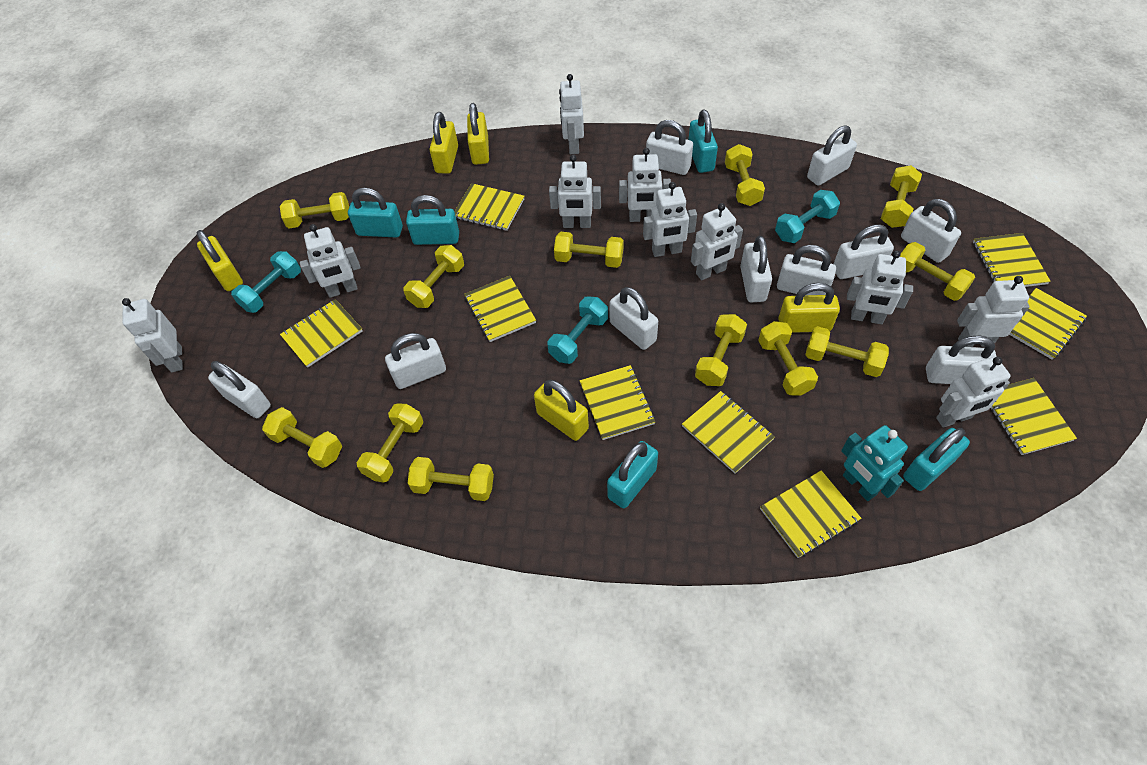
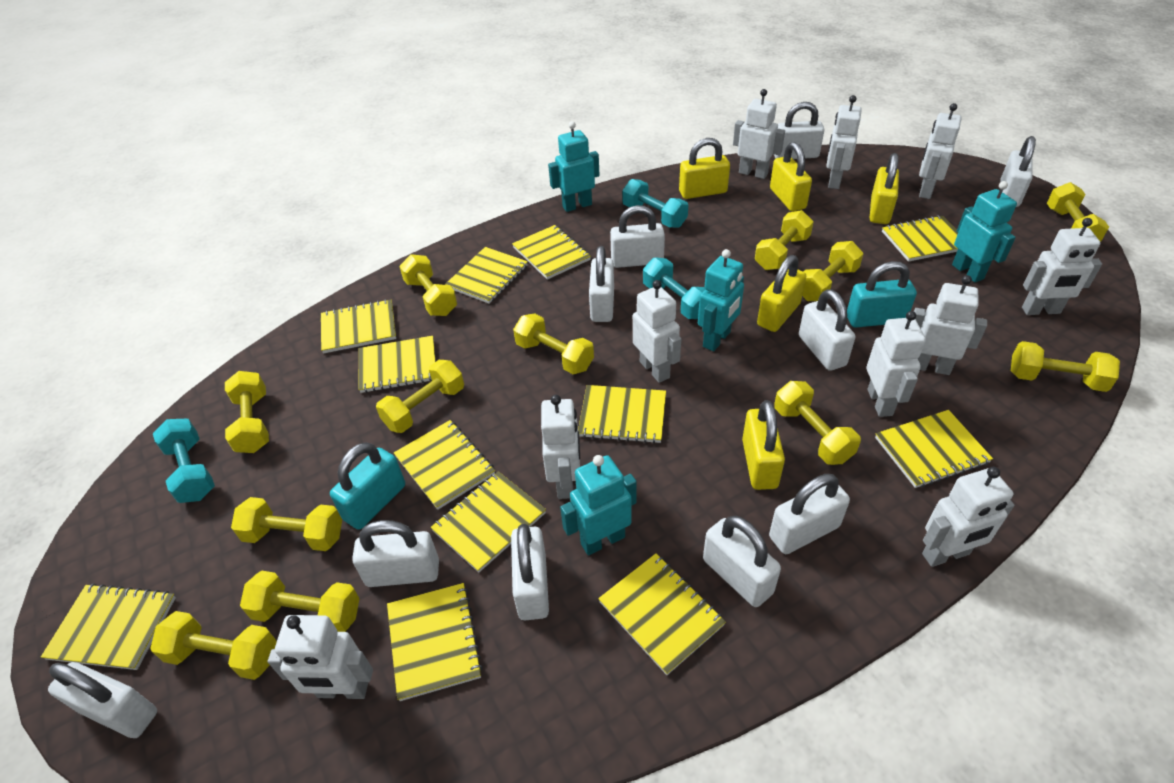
turquoise padlock: [348,188,403,238] [406,195,459,245] [607,441,658,508] [688,110,718,173] [903,428,970,491] = 5 -> [330,442,405,530] [847,261,917,328] = 2
turquoise robot: [841,425,908,501] = 1 -> [548,121,600,212] [560,455,637,556] [698,249,744,351] [952,181,1017,282] = 4
yellow notebook: [280,299,363,368] [454,183,524,231] [464,276,536,342] [580,365,655,440] [682,391,775,474] [760,470,861,558] [973,233,1051,287] [990,378,1077,455] [1009,288,1087,360] = 9 -> [41,584,176,670] [321,299,396,353] [358,336,436,393] [387,583,483,701] [394,420,495,510] [430,471,546,572] [445,247,528,304] [512,225,591,280] [578,385,666,444] [598,553,726,675] [875,410,993,488] [882,215,958,262] = 12

